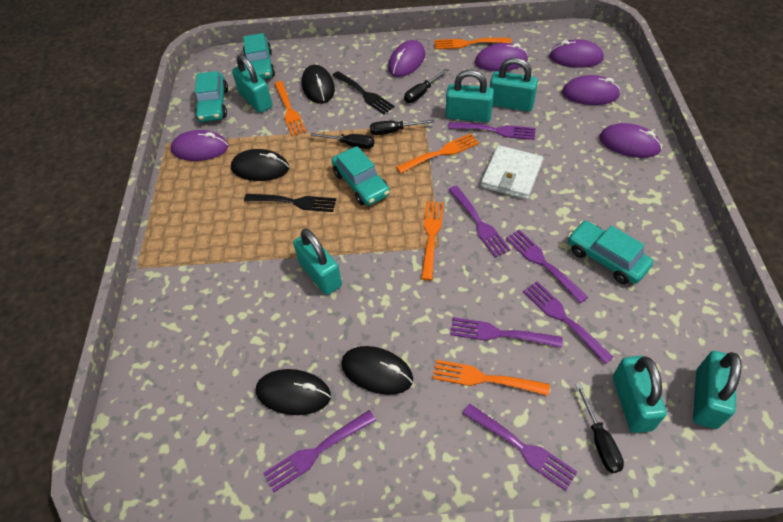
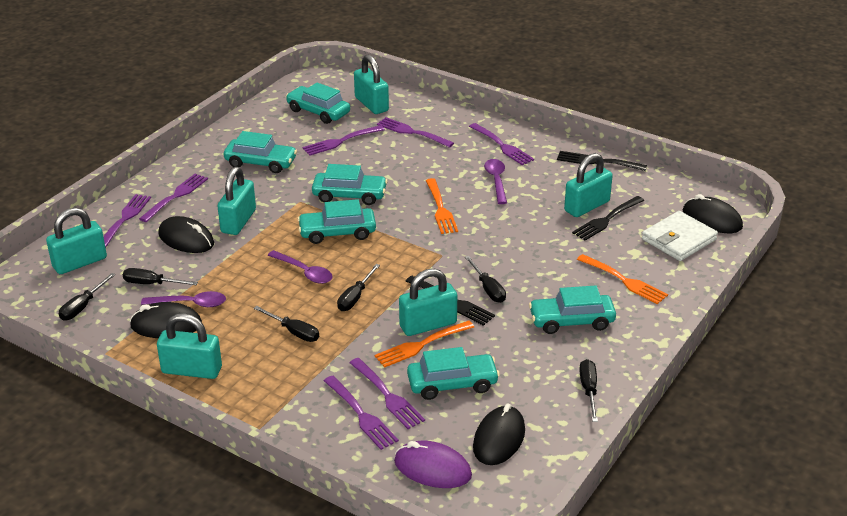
black fork: [244,194,336,212] [332,71,395,114] = 2 -> [406,276,495,326] [557,151,647,171] [572,196,644,241] = 3
black screwdriver: [310,133,375,149] [370,119,435,135] [404,68,449,103] [575,383,624,473] = 4 -> [59,273,116,321] [123,268,198,285] [254,306,319,342] [337,264,380,311] [465,256,506,303] [579,359,598,422] = 6
orange fork: [274,81,306,136] [396,133,479,173] [421,201,444,280] [433,360,550,396] [434,38,511,49] = 5 -> [375,320,474,368] [426,178,458,234] [577,254,668,304] = 3
purple mouse: [171,130,228,161] [388,40,425,77] [475,43,528,71] [549,39,604,68] [562,75,621,105] [599,123,662,158] = 6 -> [394,441,472,488] = 1
purple spoon: none = 0 -> [141,291,226,307] [268,250,333,284] [484,159,507,204] = 3
turquoise car: [195,71,228,122] [243,33,275,79] [332,146,390,206] [568,221,653,284] = 4 -> [224,131,297,173] [286,83,350,124] [297,199,376,244] [312,164,388,205] [407,347,500,400] [529,285,616,334] = 6

